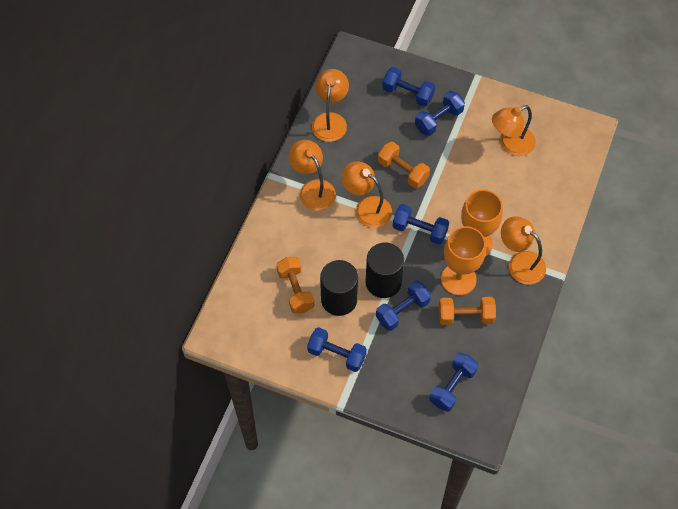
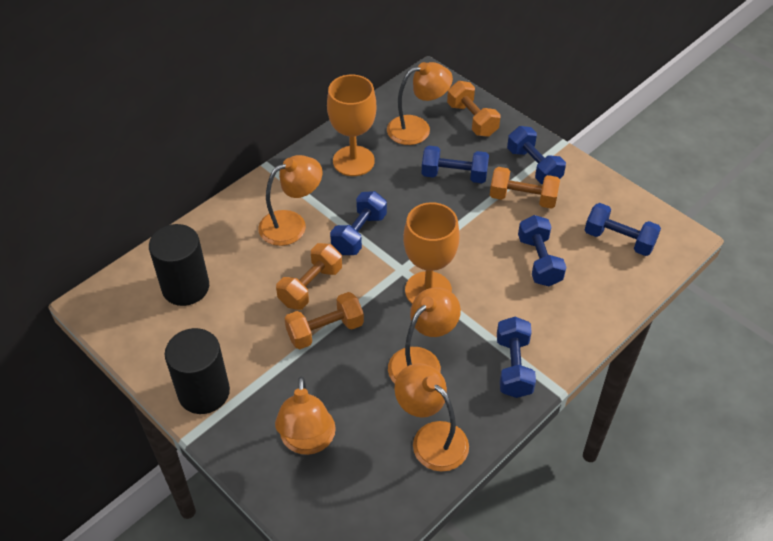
orange dumbbell: [276,257,314,314] [378,142,430,188] [439,297,496,325] = 3 -> [276,243,342,310] [284,292,364,349] [447,81,501,137] [490,167,560,209] = 4

